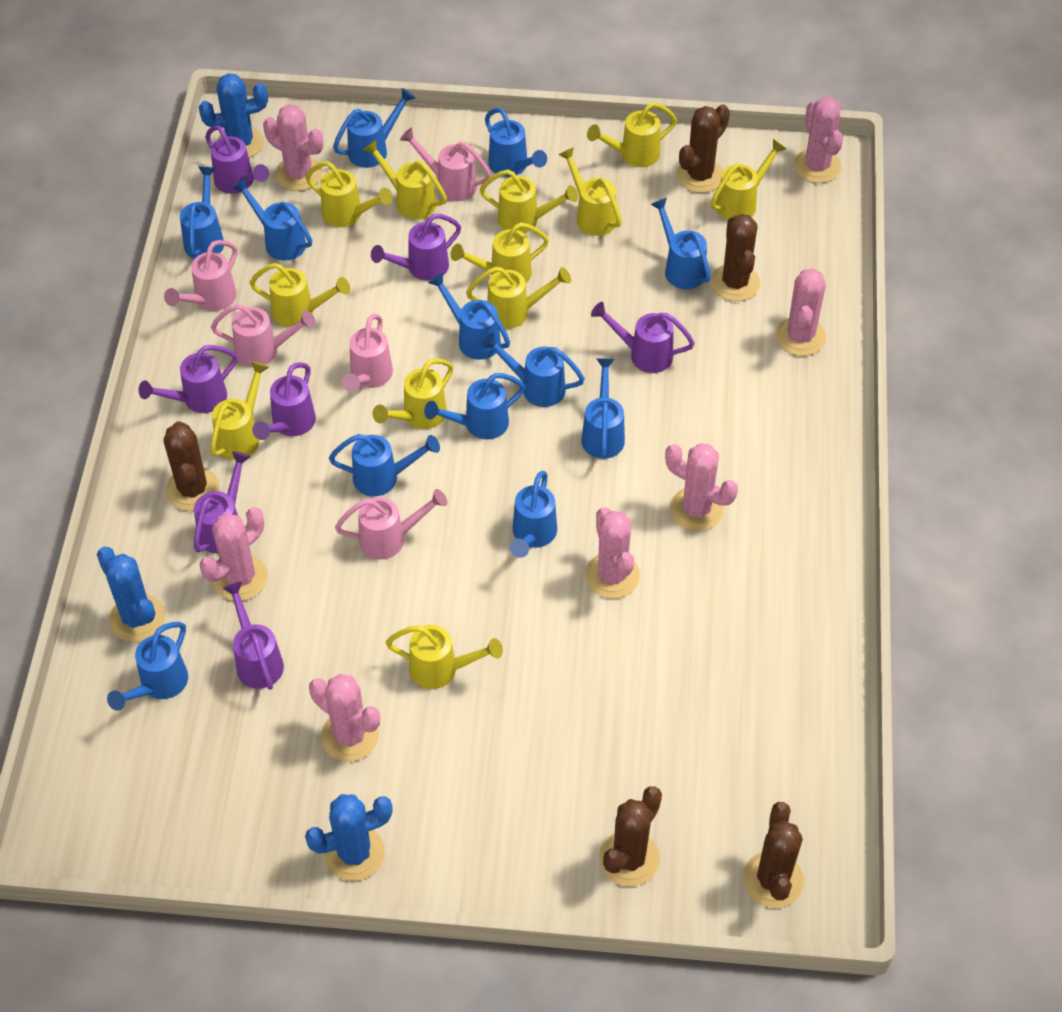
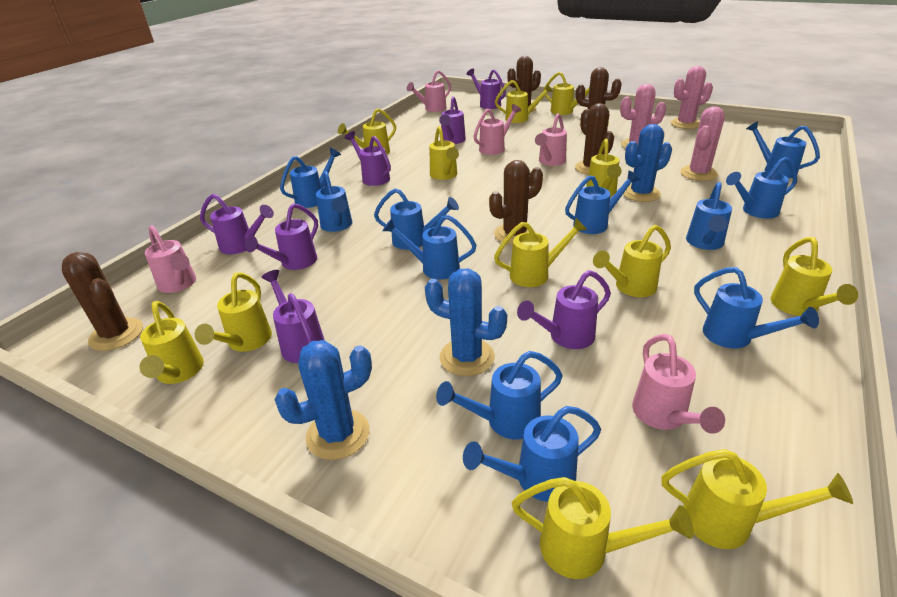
blue watering can: [107,622,188,711] [180,167,224,259] [233,178,312,261] [329,434,440,496] [333,88,415,168] [424,373,525,440] [429,273,510,360] [482,333,585,407] [485,108,547,177] [510,471,557,558] [581,358,625,459] [651,198,711,289] = 12 -> [280,148,341,208] [316,171,352,232] [374,188,459,250] [382,215,477,279] [436,351,563,440] [463,406,601,502] [565,171,640,234] [686,182,732,250] [694,267,819,349] [726,157,797,219] [746,121,820,178] = 11
pink cactus: [199,507,268,601] [263,104,323,191] [309,674,380,762] [585,507,640,599] [665,443,738,531] [775,268,826,356] [794,97,843,183] = 7 -> [620,84,666,149] [670,66,713,129] [680,106,725,181] = 3

